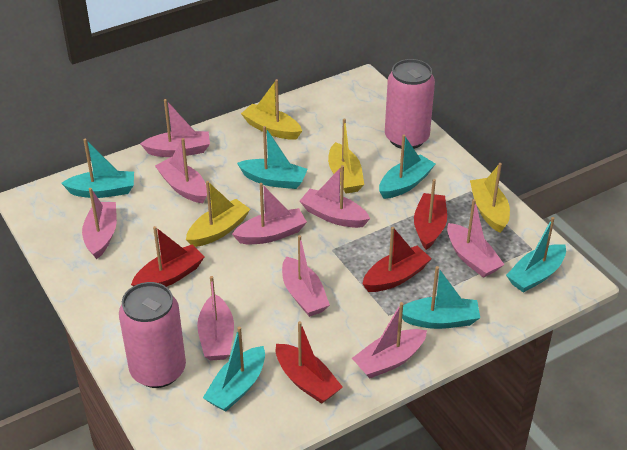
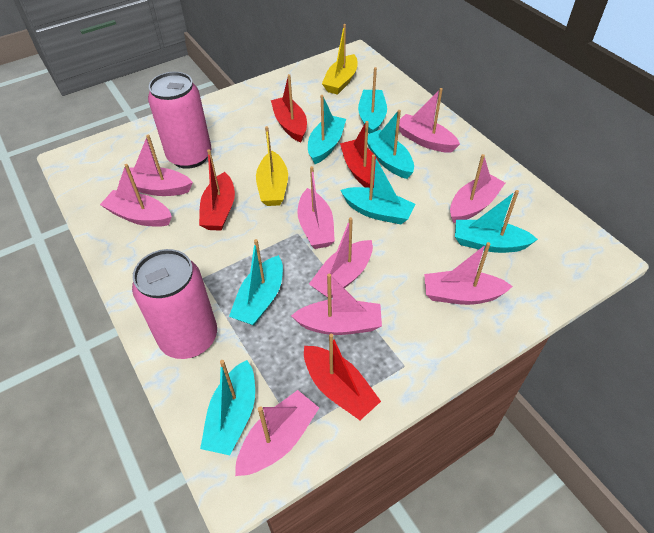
turquoise boat: [61,139,134,198] [203,327,265,412] [237,126,308,189] [379,134,435,199] [402,266,480,329] [506,217,566,293] = 6 -> [200,360,255,455] [229,239,283,325] [308,95,346,164] [340,154,415,224] [358,67,387,134] [367,110,414,179] [455,190,538,253] = 7
yellow boat: [186,181,250,247] [241,79,302,140] [328,118,364,193] [470,163,510,233] = 4 -> [256,126,288,206] [322,24,357,95] = 2

